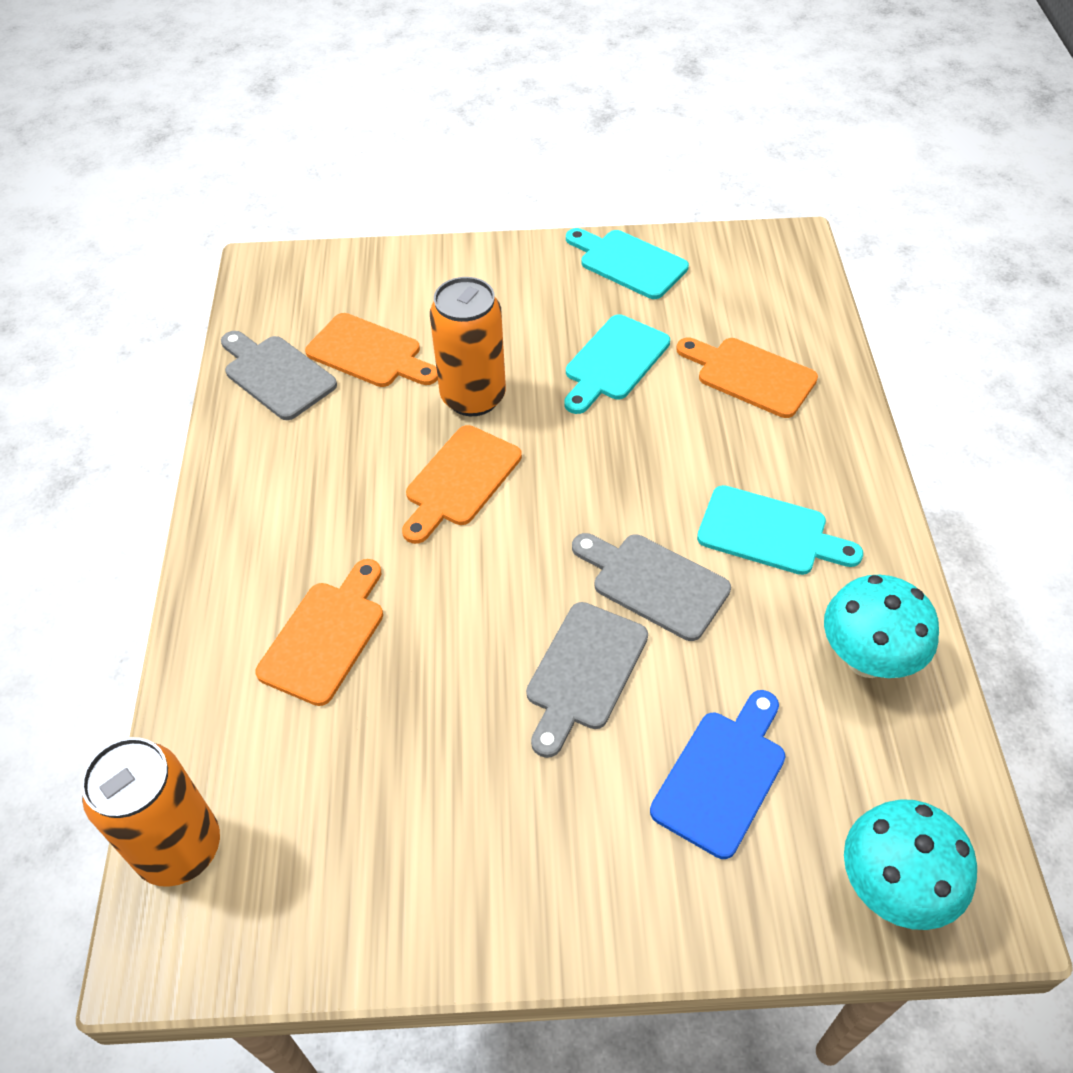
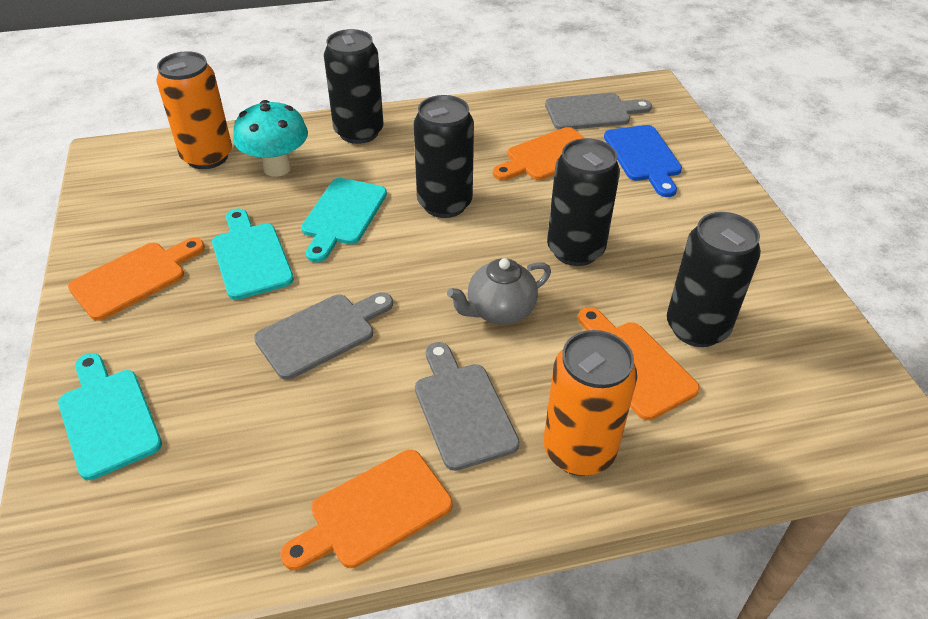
black can: none = 0 -> [324,29,383,144] [414,95,474,218] [547,138,620,266] [667,212,761,347] = 4
grey teapot: none = 0 -> [447,258,551,325] = 1
turquoise mushroom: [824,575,939,678] [844,799,977,930] = 2 -> [233,100,308,177] = 1

